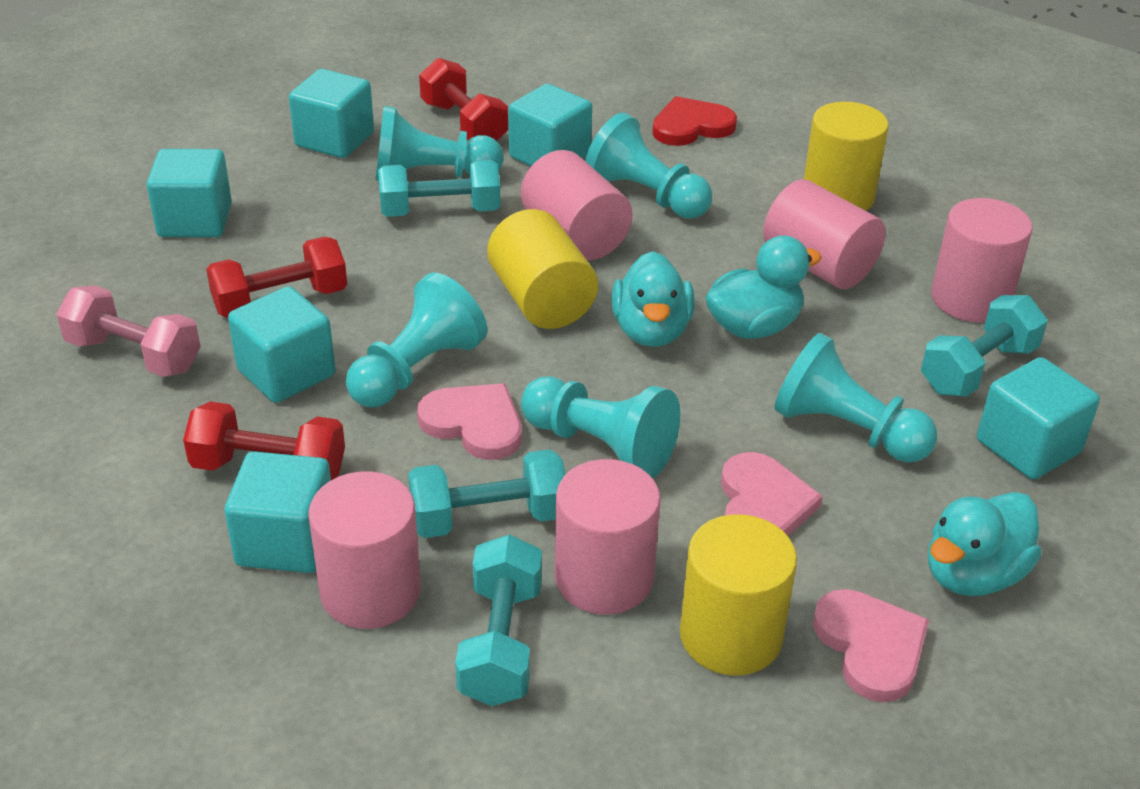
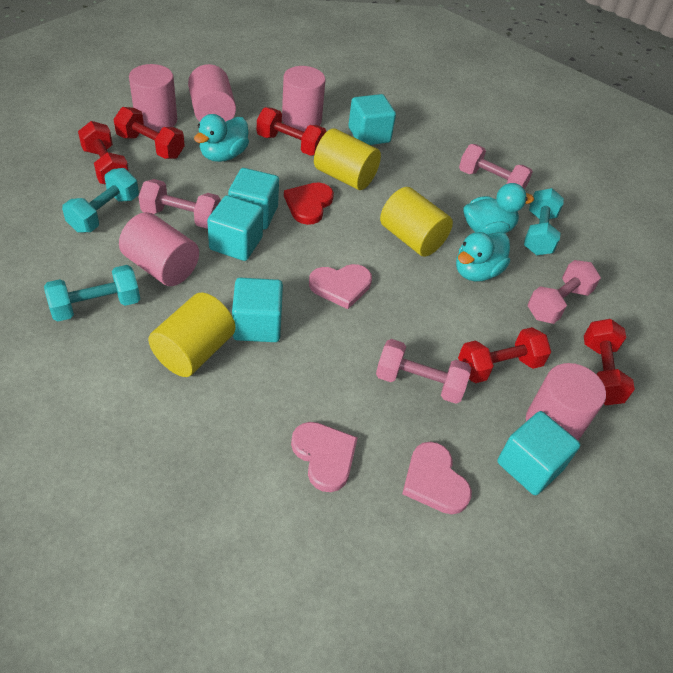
pink dumbbell: [56,285,201,377] = 1 -> [138,179,220,229] [376,339,471,404] [459,144,533,190] [527,260,601,324] = 4
red dumbbell: [183,402,345,480] [206,236,347,318] [419,58,508,141] = 3 -> [78,121,129,185] [114,107,185,159] [257,107,326,156] [458,327,551,383] [584,319,635,405] = 5
turquoise cube: [147,149,232,237] [225,451,331,573] [228,286,335,403] [289,69,374,158] [509,84,592,166] [977,357,1100,480] = 6 -> [207,195,263,261] [228,168,279,229] [232,278,283,342] [348,94,396,145] [497,411,580,495] = 5
turquoise dumbbell: [378,160,500,217] [408,449,566,538] [455,534,542,706] [921,295,1048,397] = 4 -> [44,265,140,321] [62,168,139,233] [524,188,564,255] = 3
turquoise pawn: [346,273,487,407] [376,106,504,181] [521,376,680,479] [585,113,713,219] [774,333,937,463] = 5 -> none = 0

